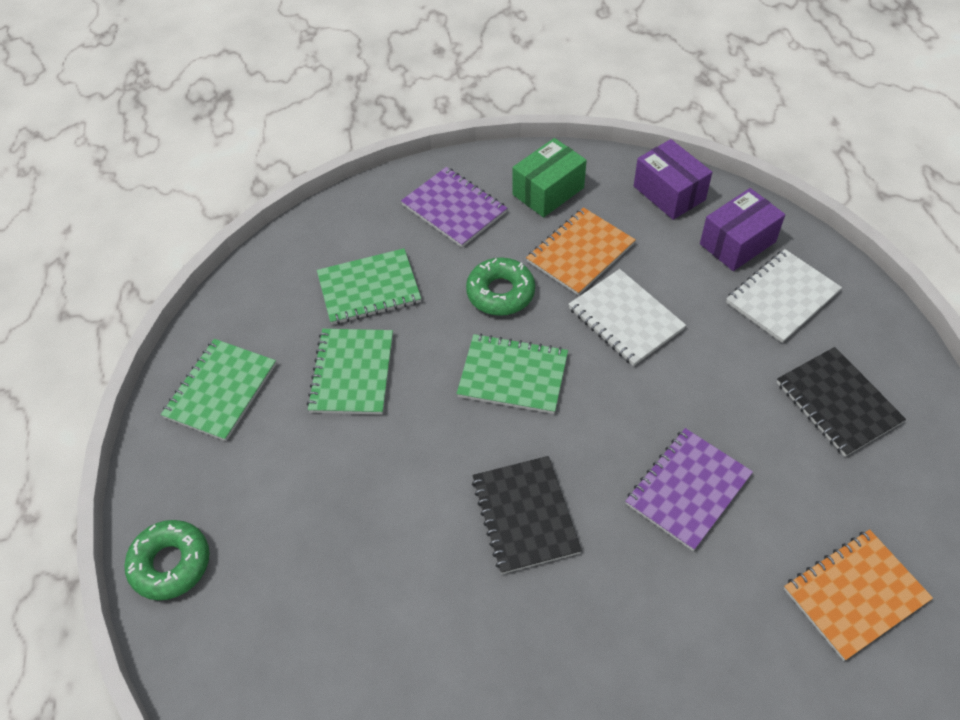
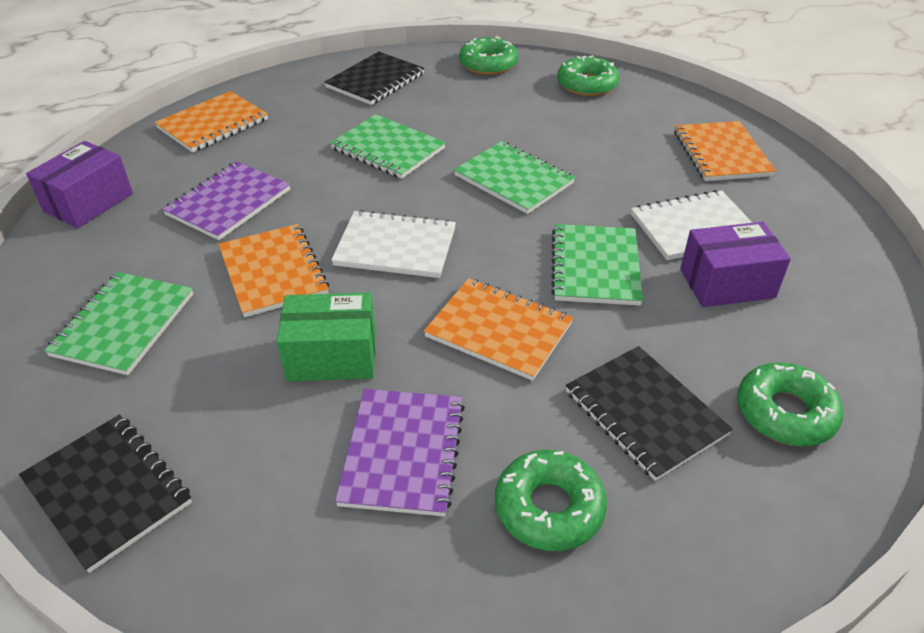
black notebook: [472,456,582,574] [777,347,906,457] = 2 -> [19,414,192,573] [324,52,425,105] [566,346,733,481] = 3
green donut: [124,520,209,600] [466,258,535,316] = 2 -> [459,36,518,75] [495,450,607,551] [557,55,619,96] [737,363,843,446] = 4
orange notebook: [526,207,636,296] [784,529,933,661] = 2 -> [155,91,268,153] [218,224,329,317] [424,278,573,381] [674,121,776,181] = 4

